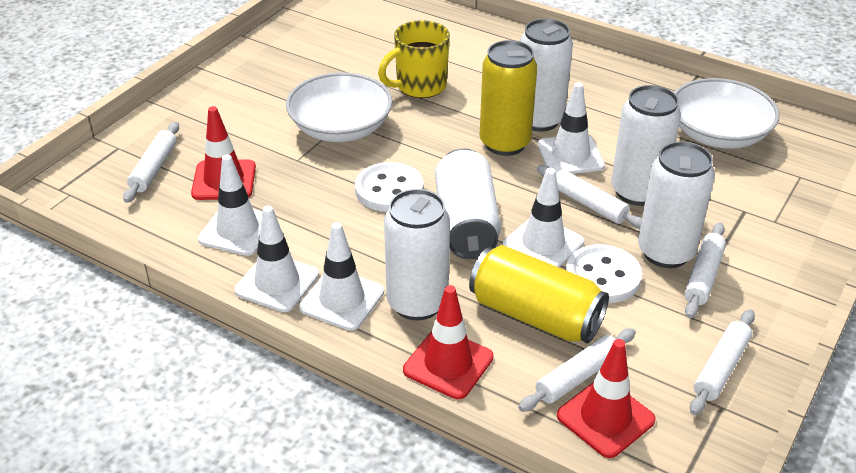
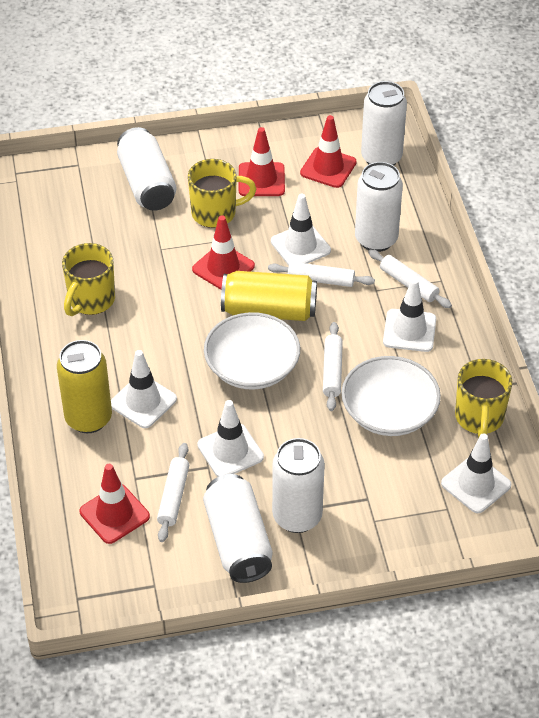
red traffic cone: [191,106,256,200] [403,285,493,399] [557,339,655,458] = 3 -> [79,464,150,544] [192,215,255,290] [239,127,285,196] [300,115,357,188] = 4
white button: [355,162,424,212] [566,244,642,303] = 2 -> none = 0
white rolling pin: [123,122,179,203] [518,328,636,412] [537,165,642,229] [684,222,726,319] [690,309,755,415] = 5 -> [157,443,189,542] [268,262,375,287] [323,322,343,411] [368,249,452,308] = 4
yellow mug: [378,20,450,98] = 1 -> [62,243,115,316] [188,159,256,228] [455,359,513,438] = 3

